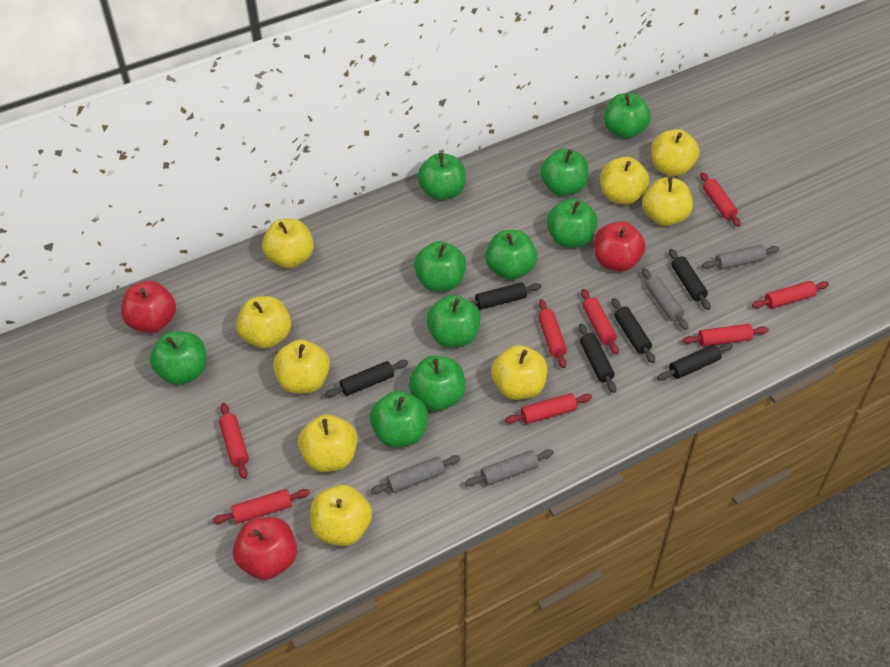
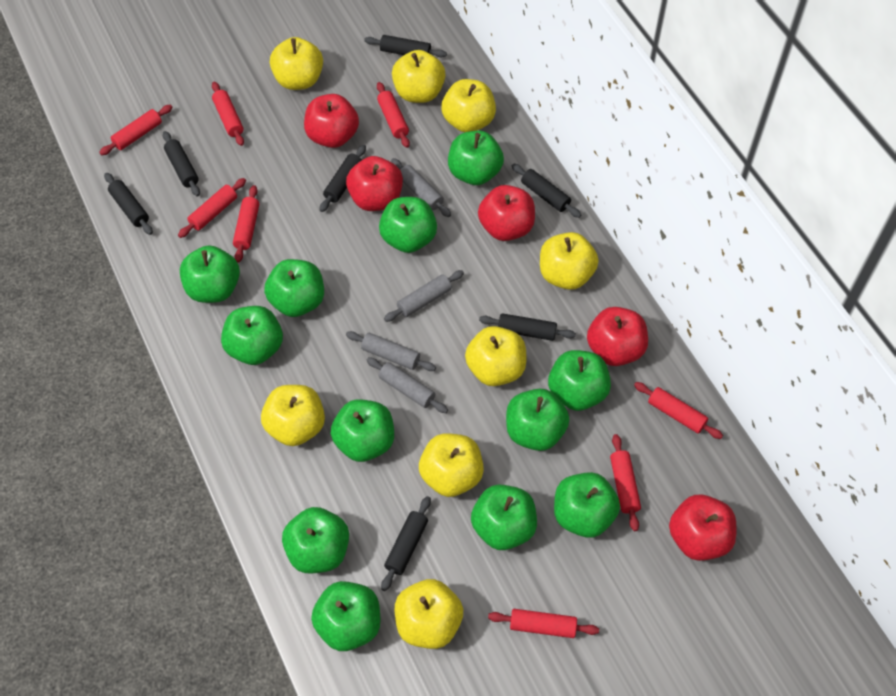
black rolling pin: [325,360,408,398] [471,282,541,310] [579,324,616,393] [612,298,655,363] [657,343,733,380] [669,249,711,310] = 6 -> [104,173,153,235] [163,131,200,197] [320,145,366,212] [364,35,447,57] [381,496,431,591] [479,313,576,341] [512,164,581,218] = 7
green apple: [150,331,207,385] [370,391,428,447] [408,356,465,411] [414,241,466,292] [417,153,466,201] [426,295,481,347] [485,230,537,280] [540,149,589,196] [547,199,597,248] [604,93,651,139] = 10 -> [180,245,240,303] [221,306,283,365] [264,259,324,317] [282,507,349,573] [311,581,380,651] [331,399,394,462] [379,197,437,253] [448,131,504,185] [471,484,537,550] [506,389,570,451] [548,350,611,411] [554,472,620,538] = 12
red apple: [121,281,176,333] [233,517,297,580] [594,221,646,272] = 3 -> [304,94,359,148] [346,156,403,211] [478,185,535,241] [587,307,648,366] [669,495,736,561] = 5
yellow apple: [236,296,291,349] [262,219,314,268] [273,340,330,394] [298,414,358,472] [310,485,372,546] [491,345,547,400] [600,157,649,205] [642,177,693,226] [651,129,699,176] = 9 -> [261,385,325,446] [270,37,323,90] [392,50,446,103] [395,579,463,649] [419,433,484,497] [441,79,496,132] [465,326,526,386] [540,232,599,290] = 8

